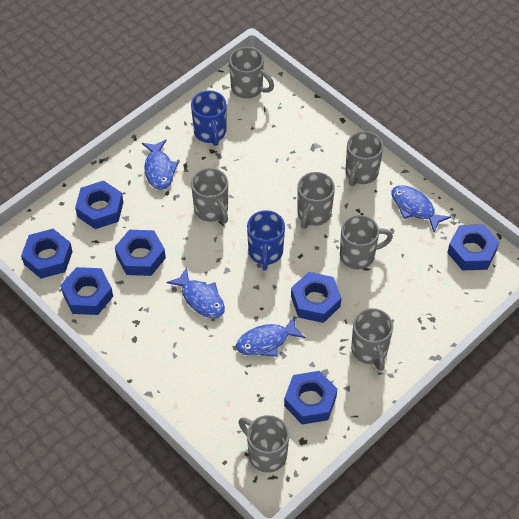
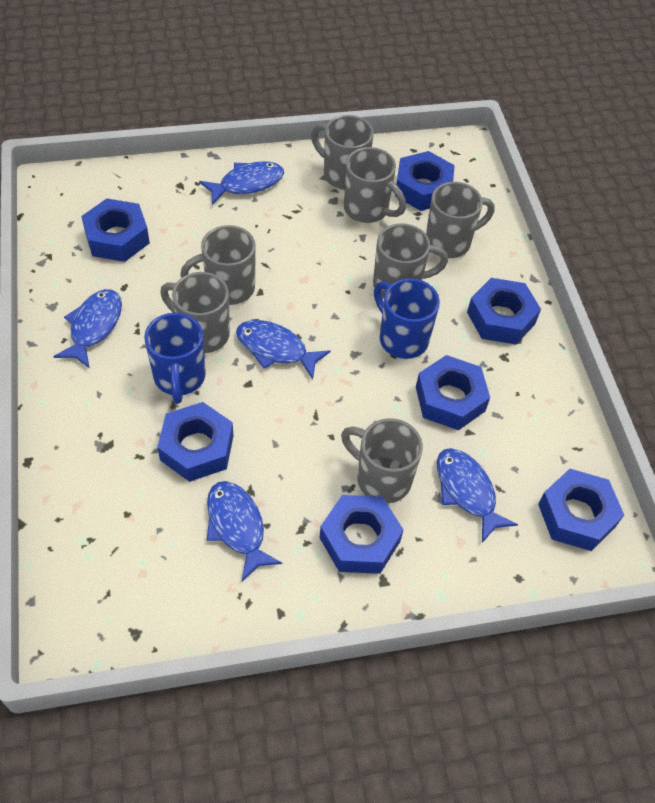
blue fish: [142,139,179,190] [166,267,225,318] [236,315,306,357] [391,185,451,232] = 4 -> [53,289,122,368] [199,161,284,205] [207,481,282,581] [236,320,331,379] [437,448,518,543] = 5

